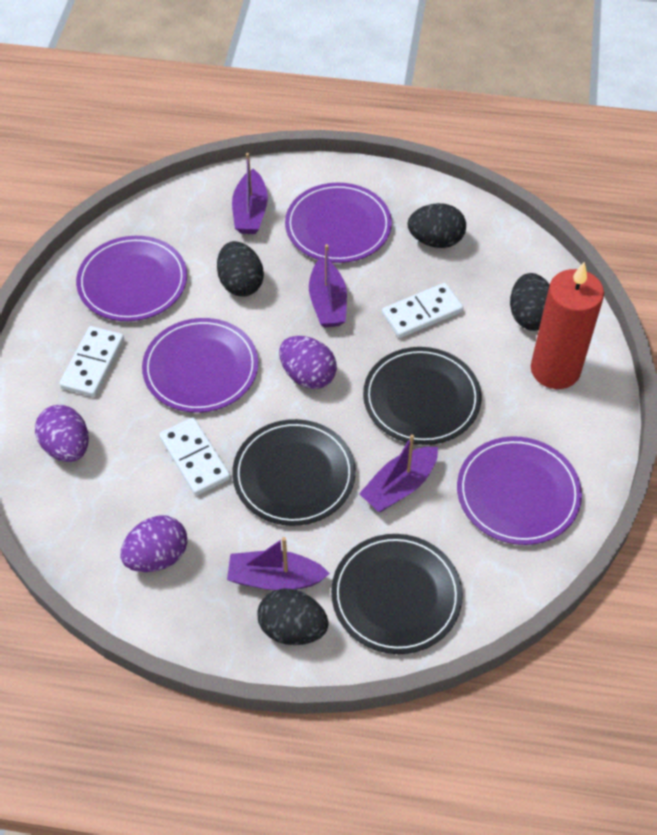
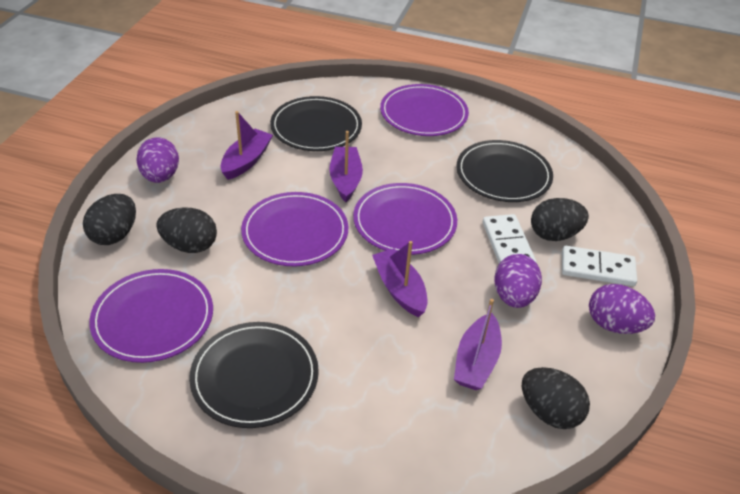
red candle: [531,262,604,389] = 1 -> none = 0
white domino: [59,326,124,397] [159,417,231,496] [382,283,463,338] = 3 -> [483,214,536,263] [562,246,637,286] = 2

